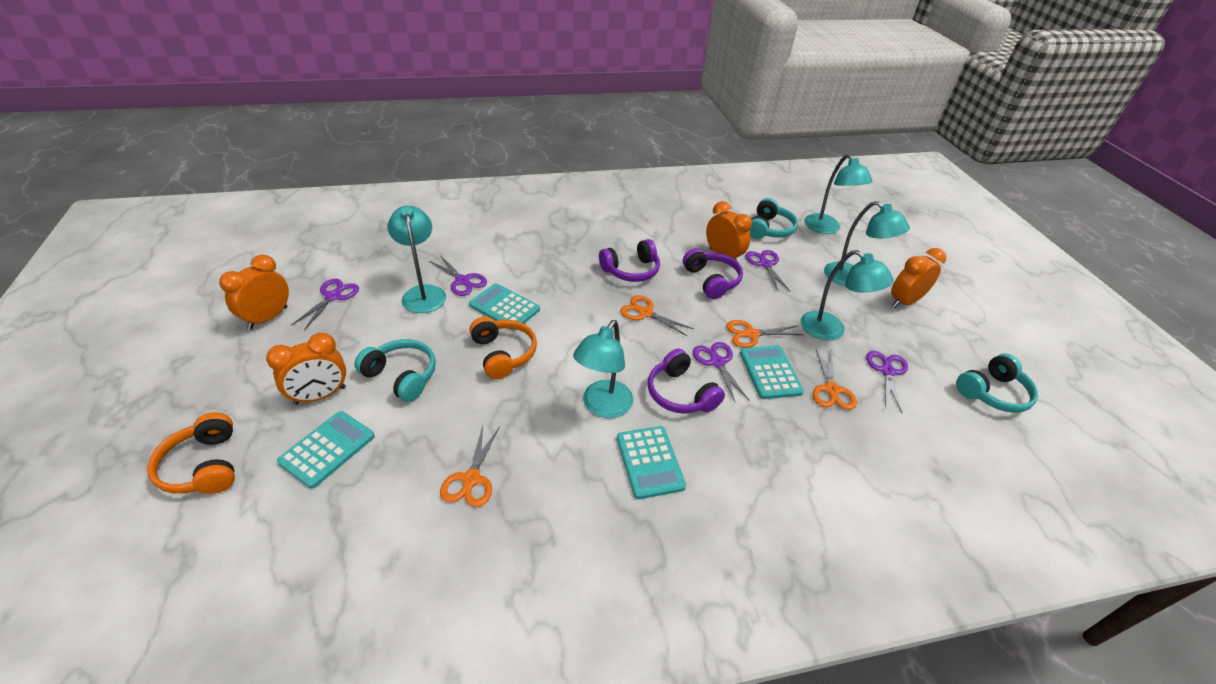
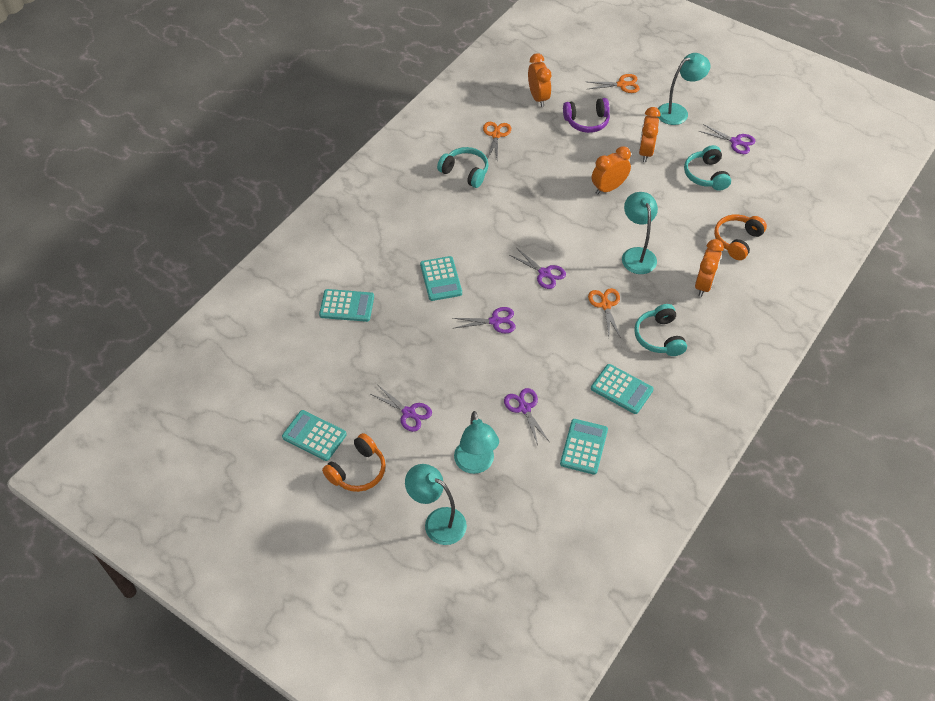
orange scissors: [440,426,500,507] [620,295,694,336] [726,320,804,348] [813,349,857,410] = 4 -> [483,122,511,160] [588,74,640,93] [588,288,621,338] = 3
purple headphones: [599,239,660,282] [648,349,725,414] [683,248,743,299] = 3 -> [563,98,610,133] = 1
turquoise calculator: [277,411,375,489] [469,283,540,331] [617,426,686,499] [740,345,804,399] = 4 -> [282,410,347,461] [319,289,374,322] [420,256,462,301] [560,419,608,475] [591,364,654,414] = 5
turquoise lamp: [388,205,446,313] [573,320,633,418] [801,250,894,341] [804,154,873,234] [824,201,910,286] = 5 -> [405,464,467,545] [454,411,499,474] [622,192,658,274] [658,53,711,125] = 4

